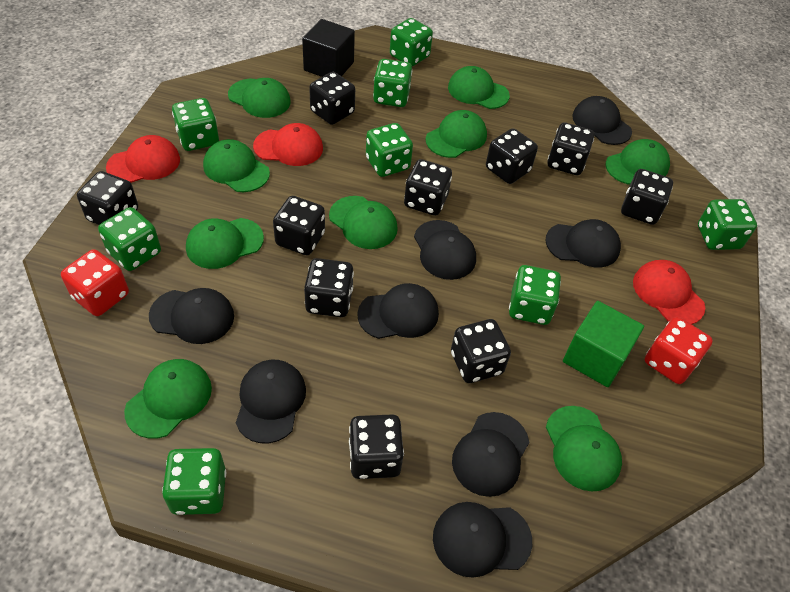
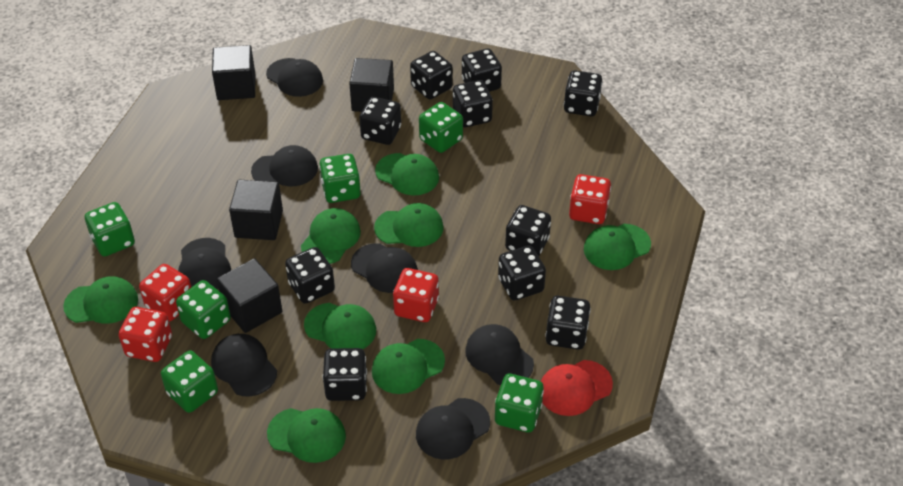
black cap: [149,288,234,344] [236,360,306,443] [357,283,439,339] [414,220,476,280] [433,502,532,578] [452,412,529,497] [546,219,621,267] [572,96,632,145] = 8 -> [178,238,231,289] [211,334,277,396] [251,145,318,186] [266,58,323,97] [351,243,418,293] [416,398,490,459] [465,324,534,385] = 7
black cube: [302,19,355,77] = 1 -> [212,45,255,100] [217,258,282,333] [229,180,283,240] [349,58,394,112] = 4
green cap: [124,359,212,439] [186,218,264,269] [203,139,270,192] [228,78,291,118] [329,196,398,249] [426,110,487,158] [448,66,510,109] [546,406,622,492] [606,139,670,185] = 9 -> [63,276,138,324] [267,408,346,463] [301,208,361,264] [304,303,376,349] [372,339,445,394] [374,203,444,247] [375,153,439,196] [584,224,651,270] = 8
green cube: [563,301,644,387] = 1 -> none = 0
green dice: [98,207,161,271] [162,448,226,515] [172,98,219,151] [366,123,413,177] [373,59,412,107] [390,18,433,66] [509,265,561,325] [698,199,757,250] = 8 -> [85,202,135,257] [161,351,218,413] [176,280,231,339] [319,154,361,203] [419,102,463,153] [495,374,544,432] = 6
red cap: [106,135,180,183] [253,123,323,166] [633,260,705,324] = 3 -> [541,360,613,416] = 1
red dice: [61,249,129,316] [645,317,713,384] = 2 -> [119,307,172,362] [139,264,191,321] [393,268,439,322] [569,174,611,224] = 4

